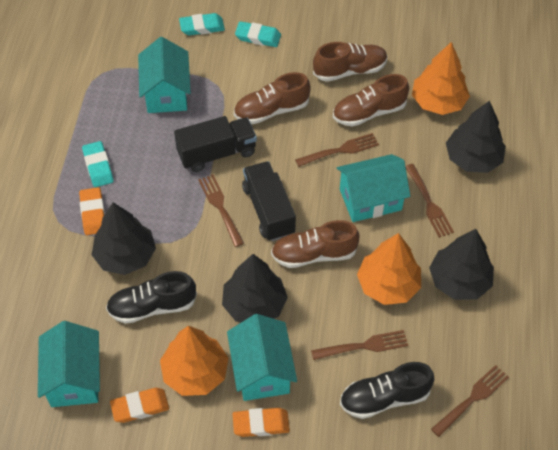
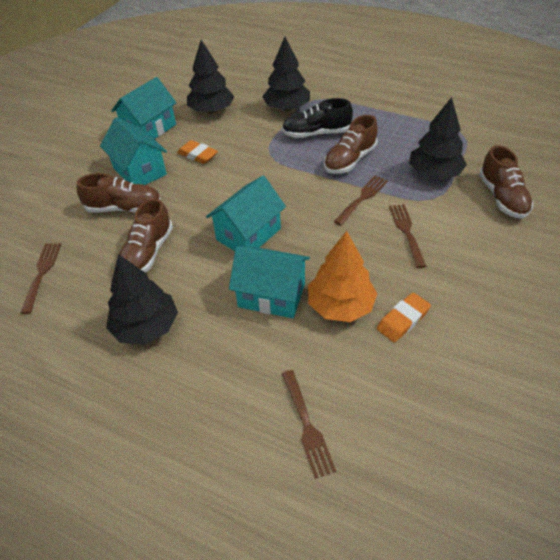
black shoe: [106,271,197,324] [340,362,434,419] = 2 -> [282,98,353,138] = 1
black truck: [174,116,257,172] [242,161,296,241] = 2 -> none = 0
brown fork: [198,174,244,247] [295,133,379,167] [311,330,408,360] [405,164,454,238] [431,365,509,437] = 5 -> [21,243,61,314] [282,370,336,479] [334,175,388,226] [389,204,426,268] = 4
orange eraser: [79,187,105,235] [110,388,169,423] [232,408,290,437] = 3 -> [177,140,218,164] [377,293,431,342] = 2
orange tree: [160,326,228,396] [357,233,421,305] [412,42,470,115] = 3 -> [308,231,377,322] = 1
turquoise eraser: [82,141,114,187] [179,13,225,35] [235,21,281,47] = 3 -> none = 0

